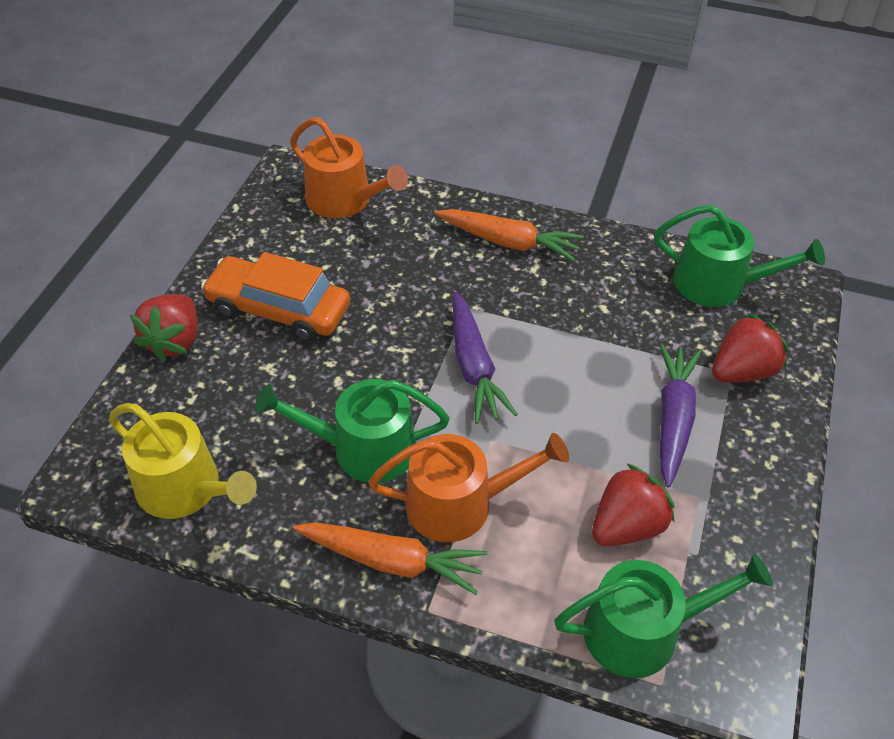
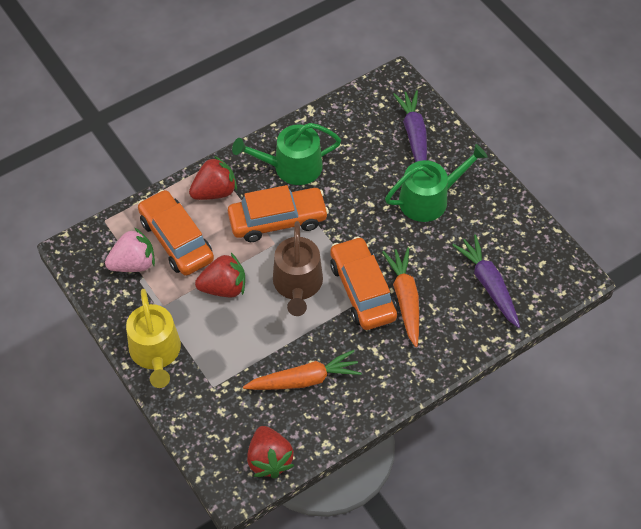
brown watering can: none = 0 -> [273,221,323,316] = 1
green watering can: [255,379,450,483] [554,553,773,678] [654,205,825,307] = 3 -> [232,123,341,185] [385,144,487,222] = 2
orange car: [201,252,350,342] = 1 -> [138,190,214,276] [228,185,329,242] [330,236,397,330] = 3
orange watering can: [290,117,408,218] [368,433,569,542] = 2 -> none = 0
pink strawberry: none = 0 -> [105,227,155,272] = 1

